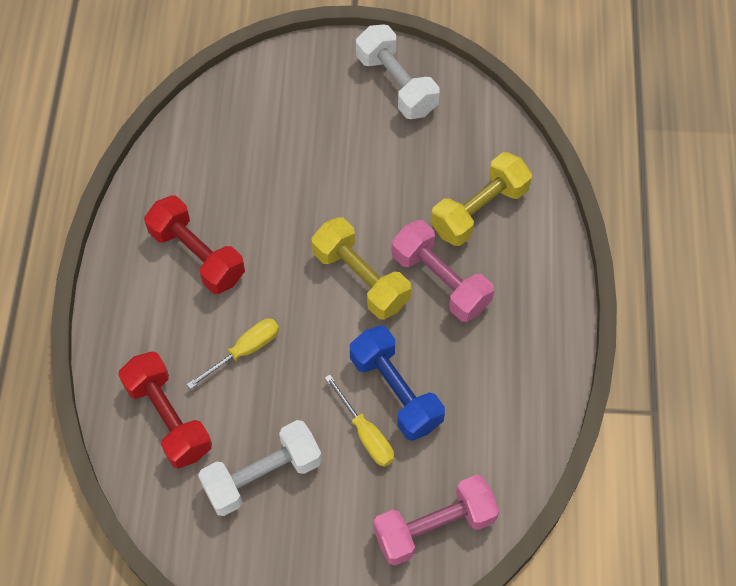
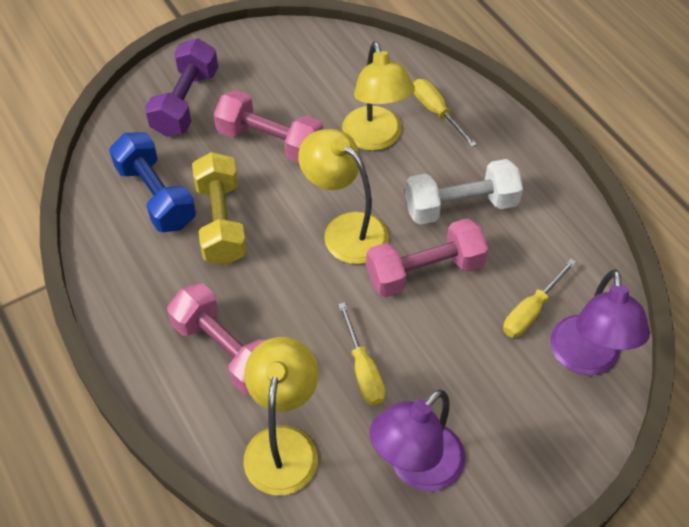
pink dumbbell: [373,475,499,566] [391,220,494,322] = 2 -> [167,283,266,395] [214,90,323,163] [366,218,489,297] = 3
purple dumbbell: none = 0 -> [145,38,218,137] = 1
purple lamp: none = 0 -> [369,389,465,491] [550,269,650,375] = 2
red dumbbell: [118,351,212,469] [144,196,245,294] = 2 -> none = 0
white dumbbell: [198,420,322,516] [356,25,440,119] = 2 -> [405,159,523,225] = 1
yellow dumbbell: [311,217,411,320] [431,152,532,246] = 2 -> [192,152,247,265] = 1
yellow lamp: none = 0 -> [243,337,319,495] [298,129,389,264] [342,42,415,151] = 3
yellow screwdriver: [187,319,279,389] [325,375,394,467] = 2 -> [338,302,385,406] [413,79,477,147] [503,259,576,338] = 3

